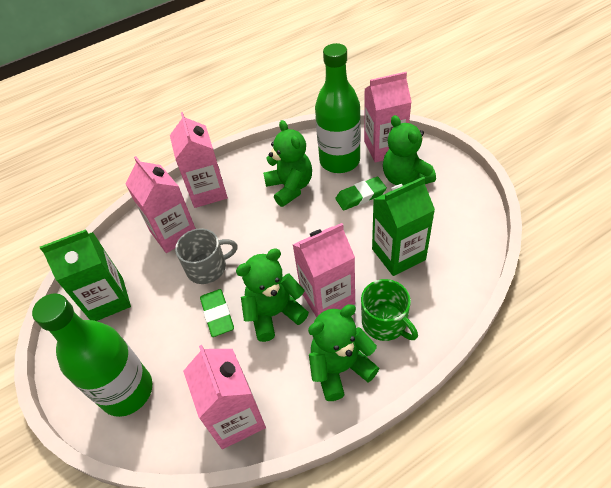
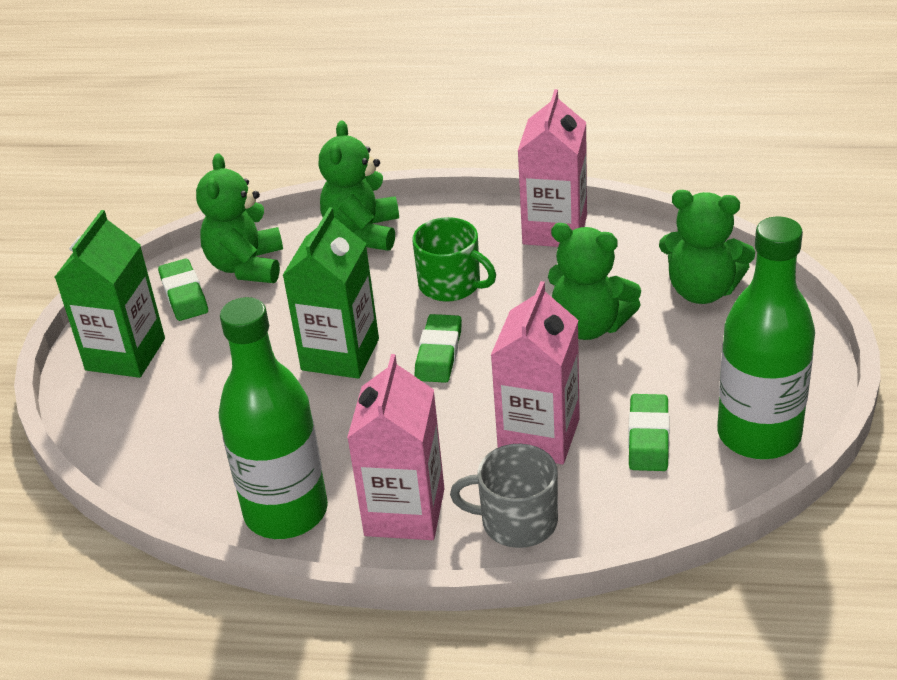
green eraser: [200,289,234,337] [335,177,387,210] = 2 -> [158,258,208,321] [415,314,462,383] [628,394,669,471] = 3
pink carton: [125,156,196,253] [170,112,228,208] [183,345,266,449] [293,223,355,317] [364,72,411,162] = 5 -> [347,354,444,540] [491,281,580,464] [518,89,587,247] = 3

